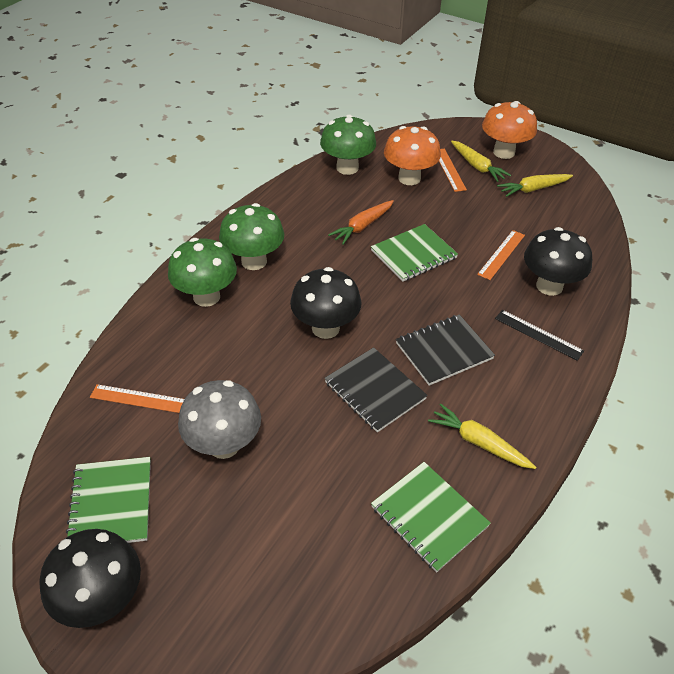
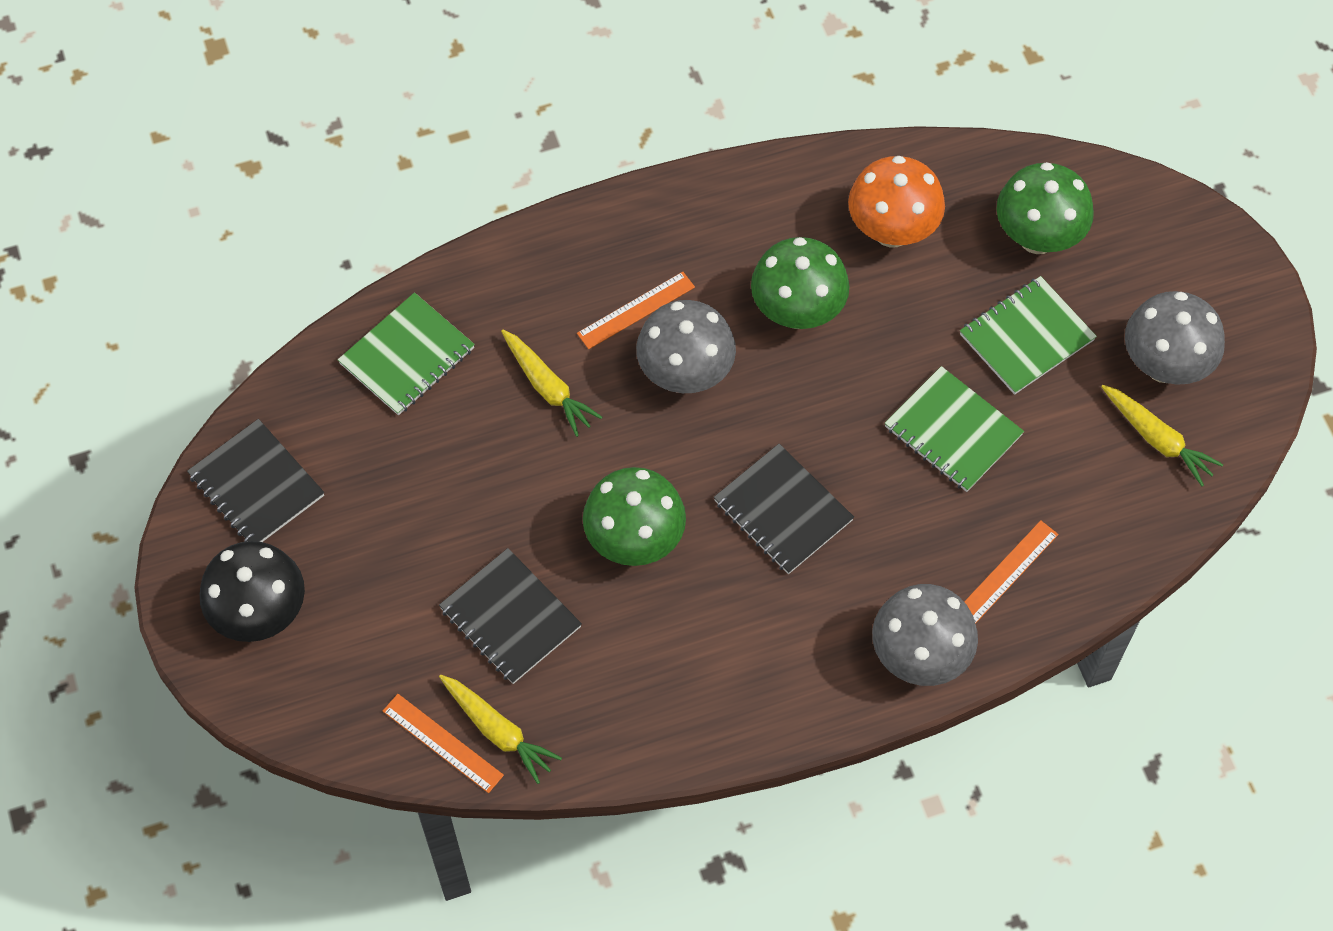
black mushroom: [39,529,141,628] [290,267,362,339] [524,227,592,296] = 3 -> [200,541,305,642] = 1
black notebook: [324,347,428,432] [396,314,495,386] = 2 -> [187,419,324,542] [439,548,582,684] [714,444,854,574] = 3
black ruler: [495,310,584,361] = 1 -> none = 0
grey mushroom: [178,380,261,459] = 1 -> [636,300,736,393] [872,584,978,686] [1125,291,1225,385] = 3
orange carrot: [328,200,394,245] = 1 -> none = 0
orange mushroom: [384,126,441,185] [482,101,537,159] = 2 -> [848,156,945,247] = 1

